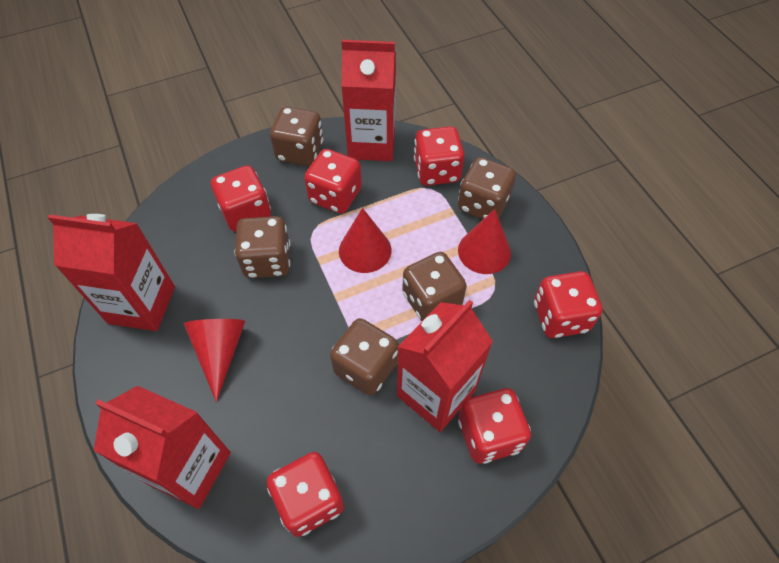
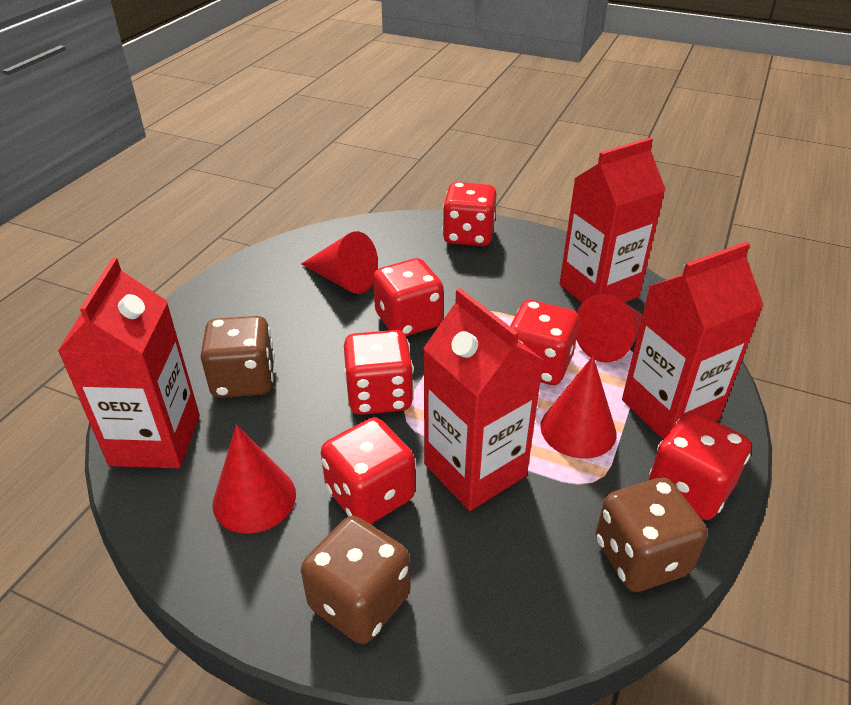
brown dice: [234,216,290,278] [270,107,323,166] [330,318,399,395] [402,252,467,321] [458,157,516,219] = 5 -> [200,316,275,398] [301,516,411,644] [595,478,708,592] = 3
red cone: [183,319,245,402] [339,208,391,273] [458,209,511,274] = 3 -> [212,425,296,534] [301,231,378,294] [540,356,617,459] [576,294,643,363] = 4

